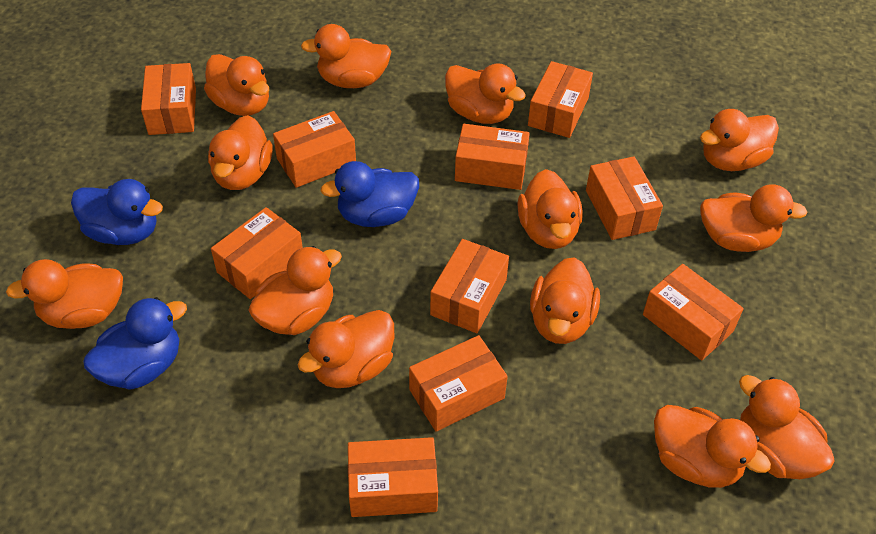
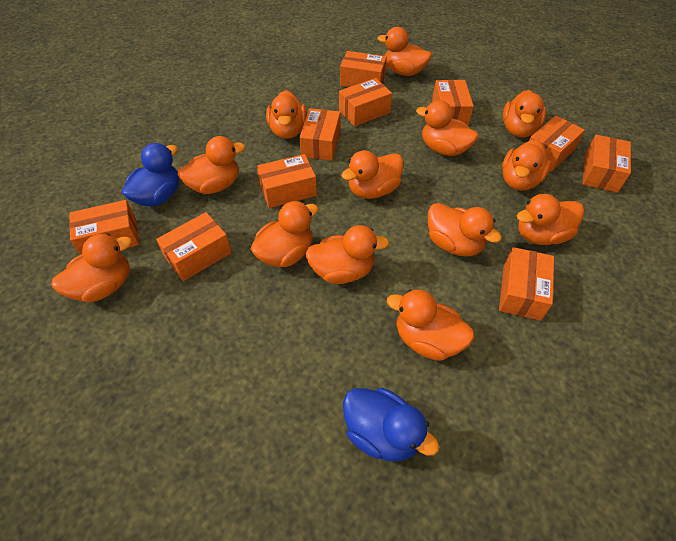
blue duck: [71,179,163,245] [83,297,187,390] [320,161,419,227] = 3 -> [122,143,179,207] [343,388,439,461] = 2

